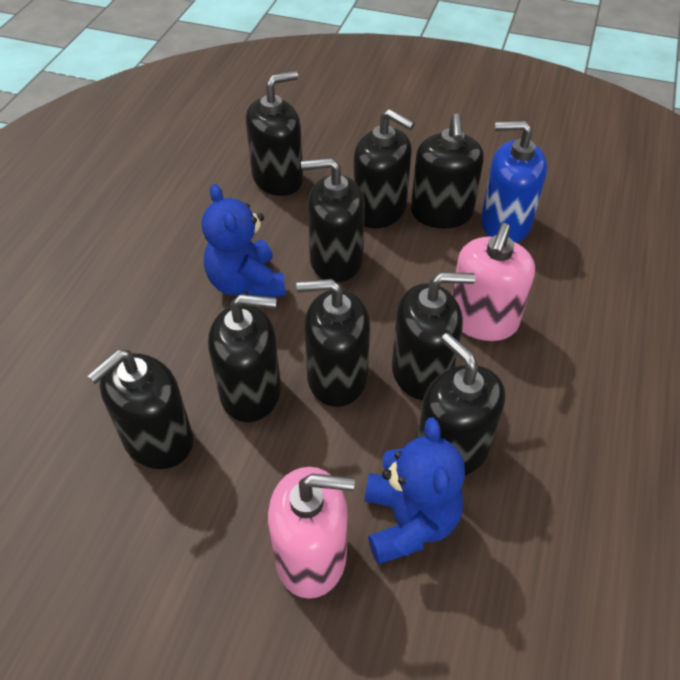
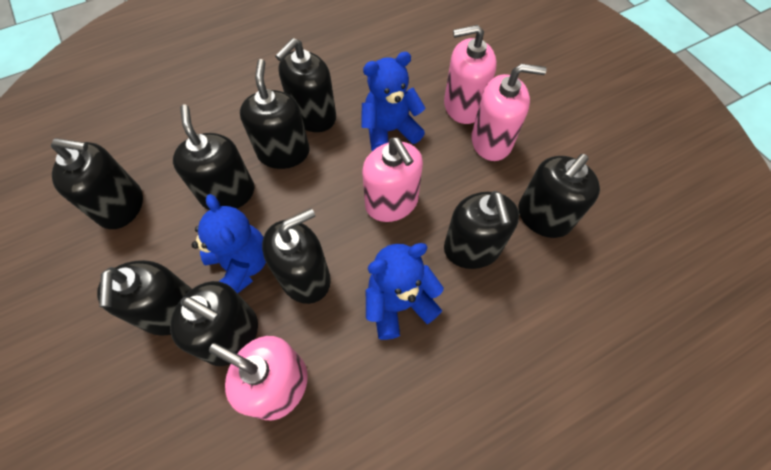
blue soap dispenser: [481,121,547,243] = 1 -> none = 0
blue teddy bear: [202,184,286,297] [364,417,465,564] = 2 -> [192,194,266,293] [361,52,425,151] [366,243,444,340] = 3
pink soap dispenser: [268,467,355,599] [452,223,535,341] = 2 -> [209,336,308,420] [362,137,423,222] [444,25,497,124] [472,64,547,161] = 4

